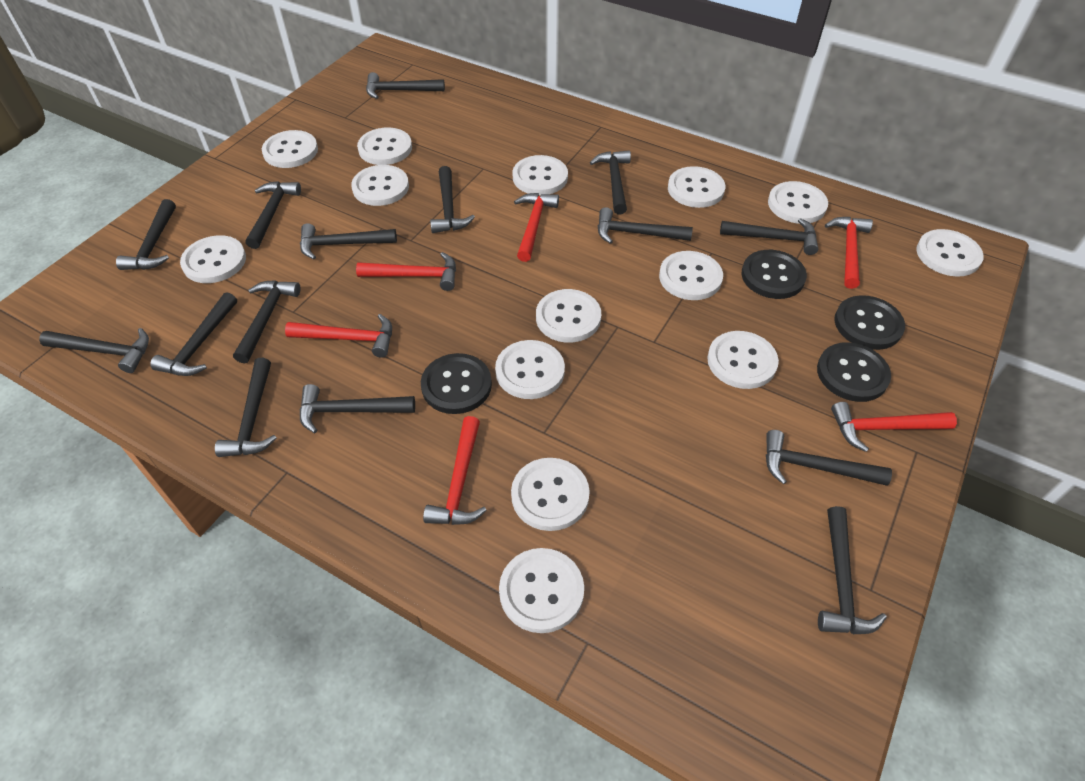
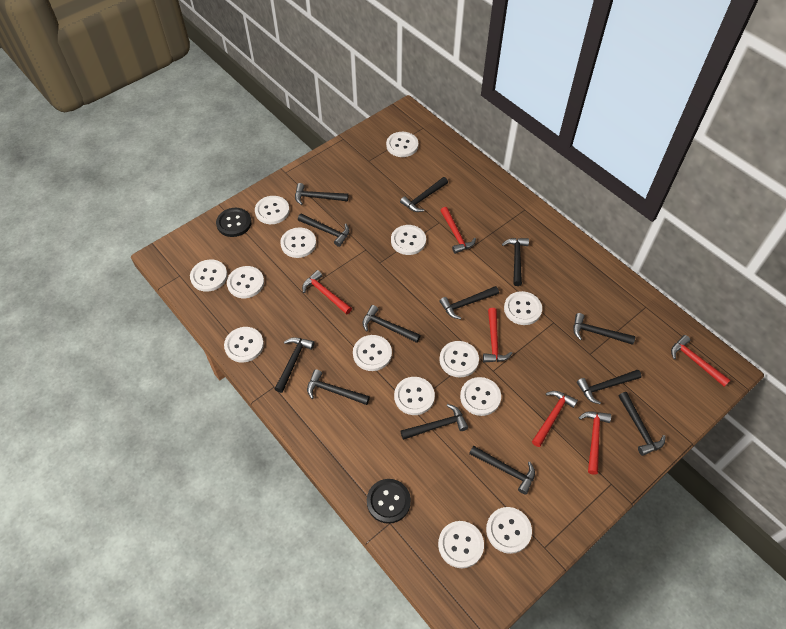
black button: [421,353,492,414] [741,250,807,299] [817,342,891,402] [834,295,905,350] = 4 -> [216,208,252,237] [367,479,411,524] = 2
black hammer: [39,328,149,373] [116,199,176,270] [150,292,237,376] [215,358,277,457] [233,280,300,363] [246,181,301,249] [300,223,397,259] [300,384,415,433] [366,72,445,99] [430,166,475,233] [590,150,631,214] [598,207,693,244] [720,218,818,255] [766,430,892,486] [818,506,887,634] = 15 -> [275,337,314,393] [295,183,348,205] [298,213,350,247] [307,369,370,405] [362,305,421,343] [400,177,448,212] [401,404,468,440] [440,286,499,319] [469,446,535,495] [502,238,529,286] [573,313,635,345] [577,370,642,404] [619,392,666,456] = 13

